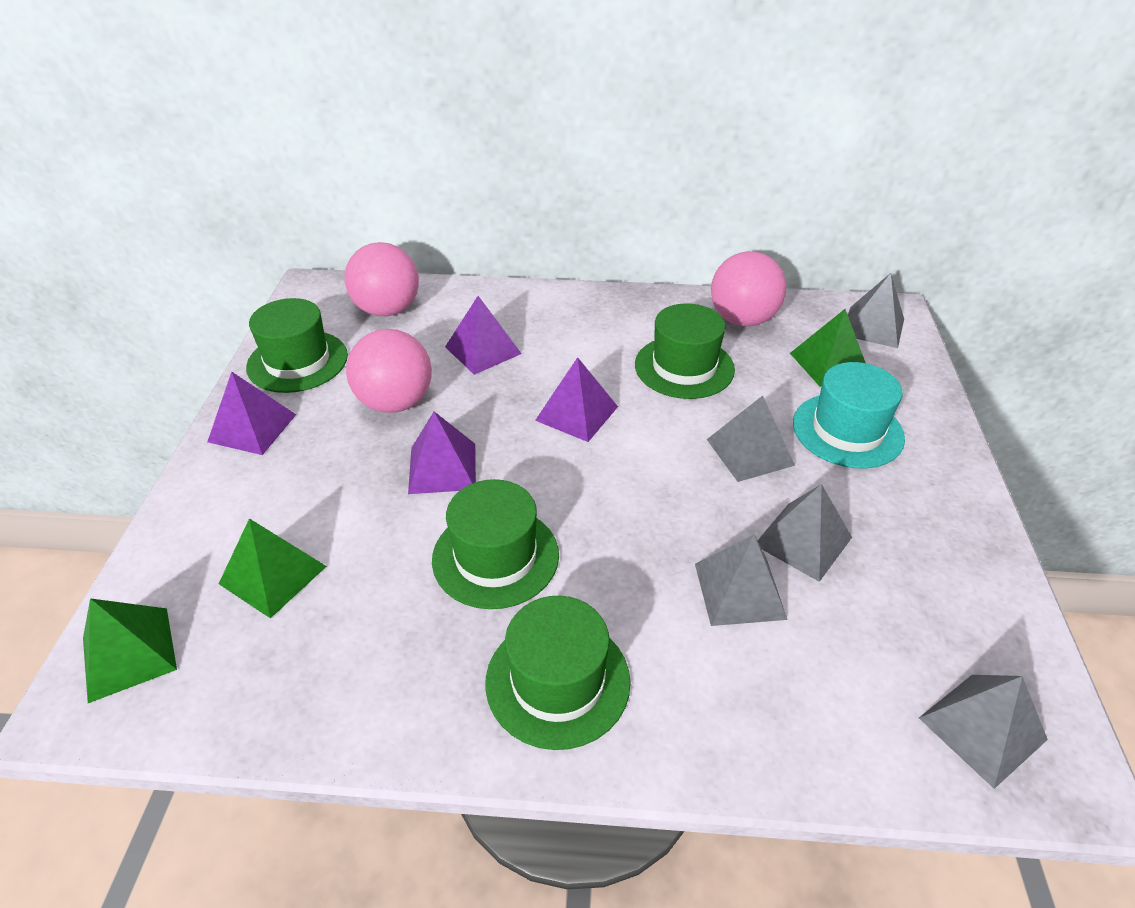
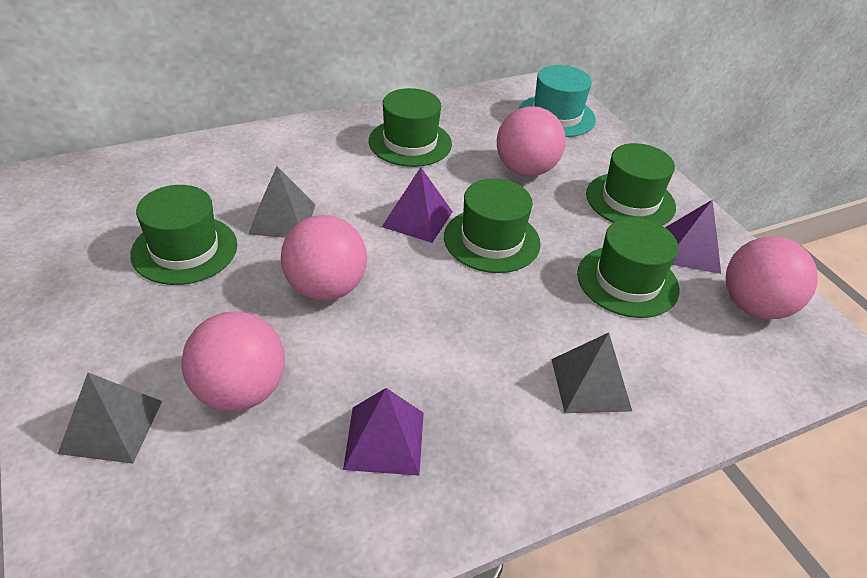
green hat: [246,298,348,393] [432,479,559,609] [485,596,631,750] [635,303,735,399] = 4 -> [130,185,237,285] [369,88,452,167] [444,179,541,273] [577,218,679,318] [586,143,676,226] = 5
green pyramid: [83,598,177,703] [219,518,327,618] [790,309,866,387] = 3 -> none = 0
grey pyramid: [695,535,788,626] [707,396,795,482] [757,484,852,582] [848,273,904,348] [919,675,1048,789] = 5 -> [58,372,162,464] [248,166,315,238] [551,333,633,413] = 3
pink ball: [345,242,419,316] [346,329,432,413] [711,251,786,326] = 3 -> [182,311,285,411] [281,215,367,301] [497,106,566,176] [726,236,818,319] = 4
purple pyramid: [207,372,296,455] [408,412,476,494] [445,296,522,375] [535,357,618,442] = 4 -> [343,388,424,476] [382,167,453,243] [665,200,721,274] = 3

